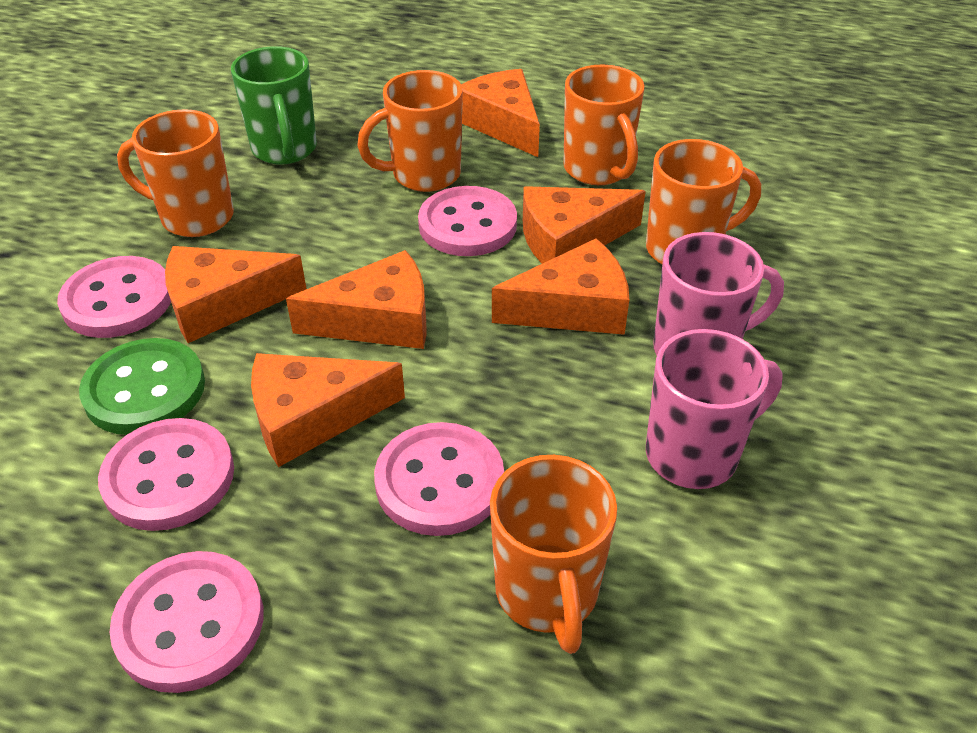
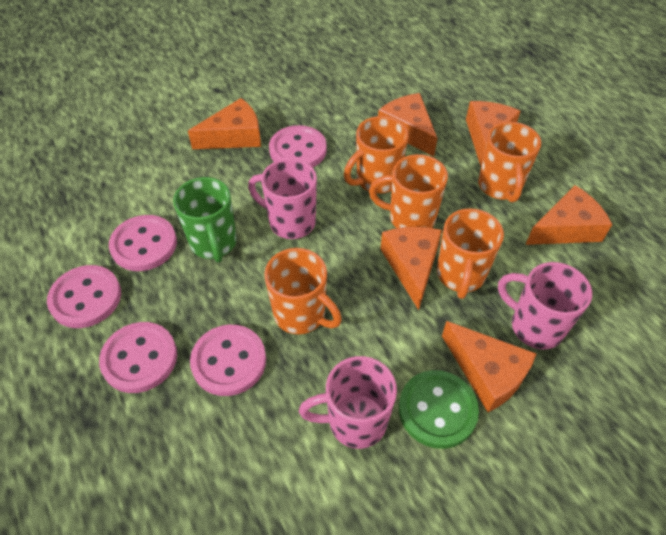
pink mug: [646,329,783,489] [653,232,784,355] = 2 -> [248,159,317,239] [299,356,397,449] [498,262,592,349] = 3

